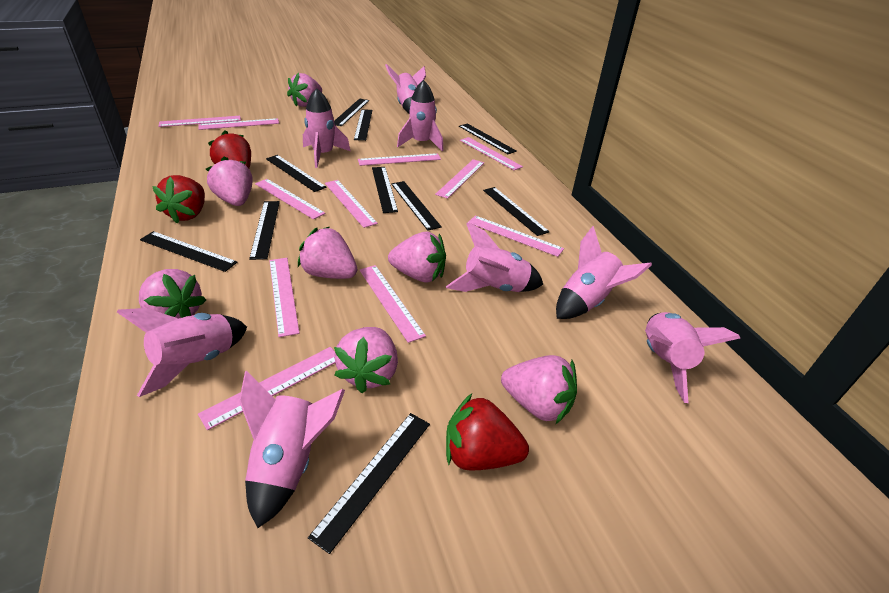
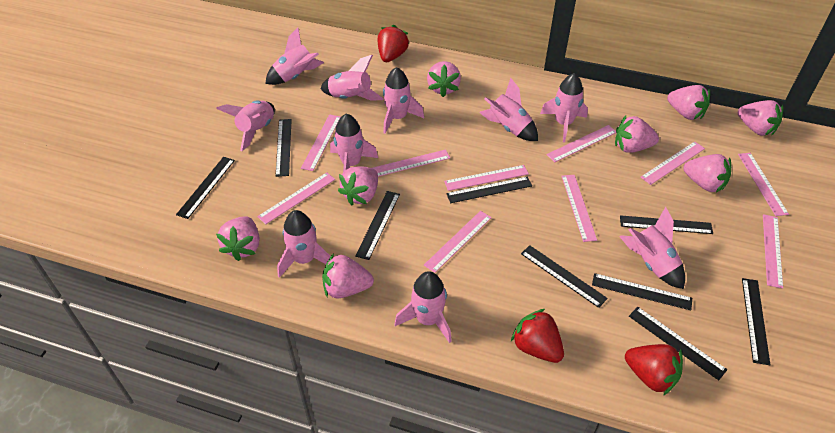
black ruler: [140,231,237,272] [249,201,280,260] [266,155,327,192] [308,413,430,554] [334,99,369,126] [354,109,372,141] [372,167,398,213] [391,181,442,231] [459,123,517,154] [483,187,550,236] = 10 -> [176,157,235,219] [276,119,292,177] [355,191,400,260] [446,177,532,203] [521,245,608,308] [592,273,692,310] [620,215,713,234] [629,307,727,380] [742,278,770,365] = 9
pink rocket: [117,308,247,397] [239,371,345,528] [303,88,350,168] [385,64,426,113] [397,80,444,152] [446,222,543,292] [556,226,652,319] [645,312,740,403] = 8 -> [216,101,275,151] [265,28,324,85] [277,210,331,278] [320,55,383,101] [330,114,378,172] [383,67,424,134] [395,271,452,343] [479,78,538,141] [540,73,588,142] [619,207,685,289] = 10
pink ruler: [158,116,241,127] [198,118,279,130] [198,347,335,430] [255,179,326,219] [269,258,300,337] [325,180,378,228] [358,153,441,166] [359,265,426,343] [435,159,484,199] [460,137,523,170] [469,215,564,257] = 11 -> [257,172,335,225] [301,114,341,171] [373,149,450,177] [424,211,492,273] [444,165,529,191] [546,125,616,162] [561,175,597,242] [641,141,705,185] [738,153,789,216] [763,214,783,289] = 10
pink strawberry: [139,269,206,318] [206,156,253,206] [287,73,322,107] [298,227,357,279] [334,327,398,393] [388,232,446,282] [501,355,577,424] = 7 -> [216,216,260,261] [322,253,374,299] [338,166,378,206] [427,61,461,97] [615,116,659,153] [667,85,710,120] [683,154,731,193] [738,100,783,136] = 8

